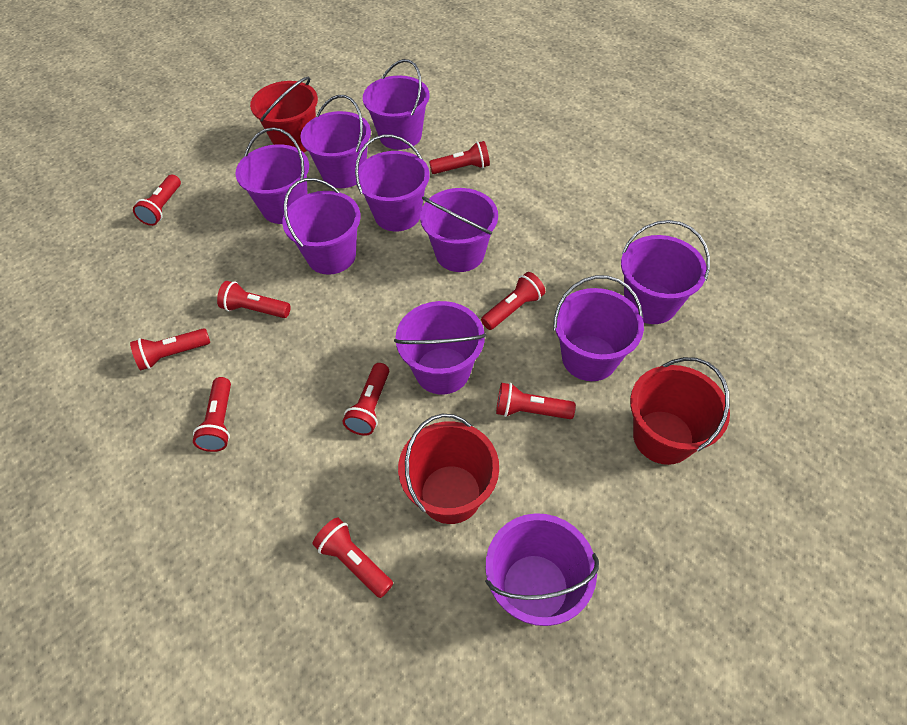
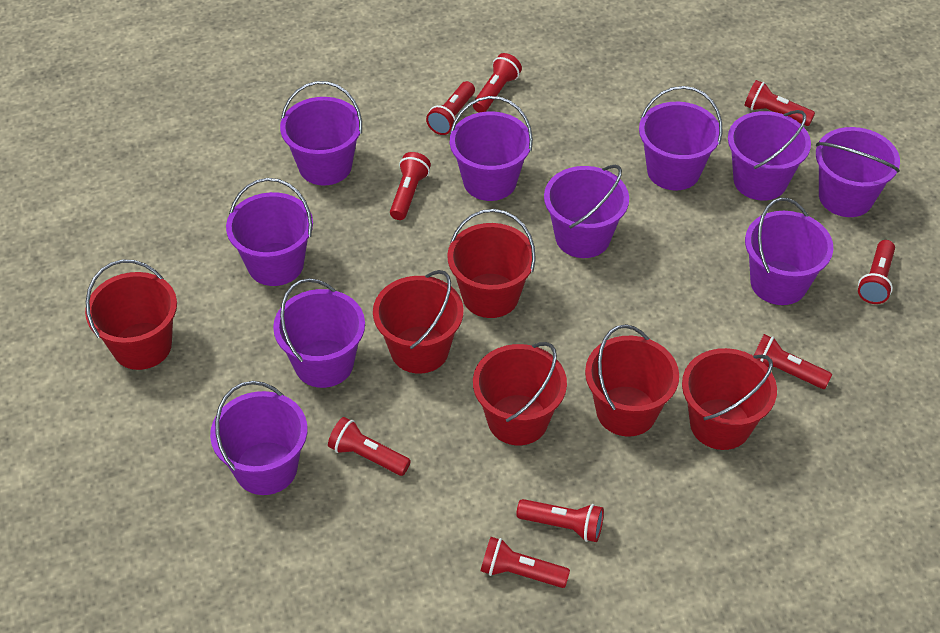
red bucket: [250,77,318,153] [398,414,499,524] [630,357,730,465] = 3 -> [85,260,177,370] [373,270,464,374] [447,209,536,318] [473,342,567,445] [585,324,679,437] [682,348,777,450] = 6

